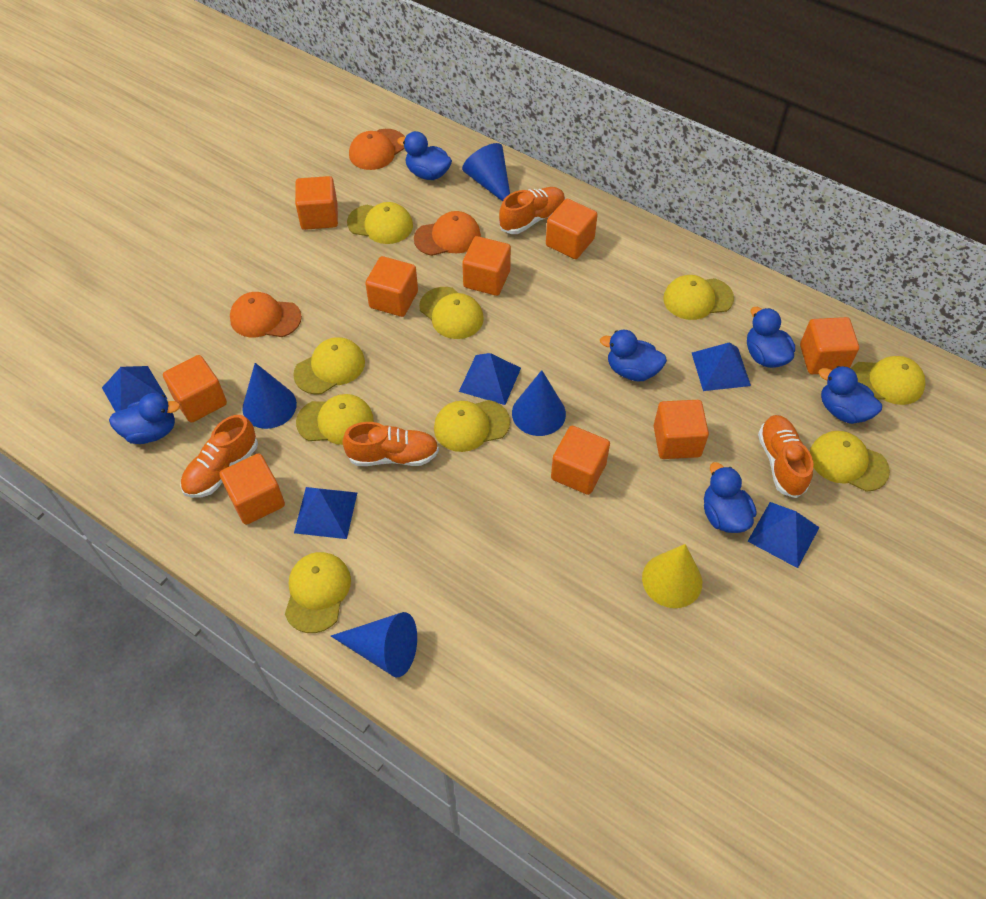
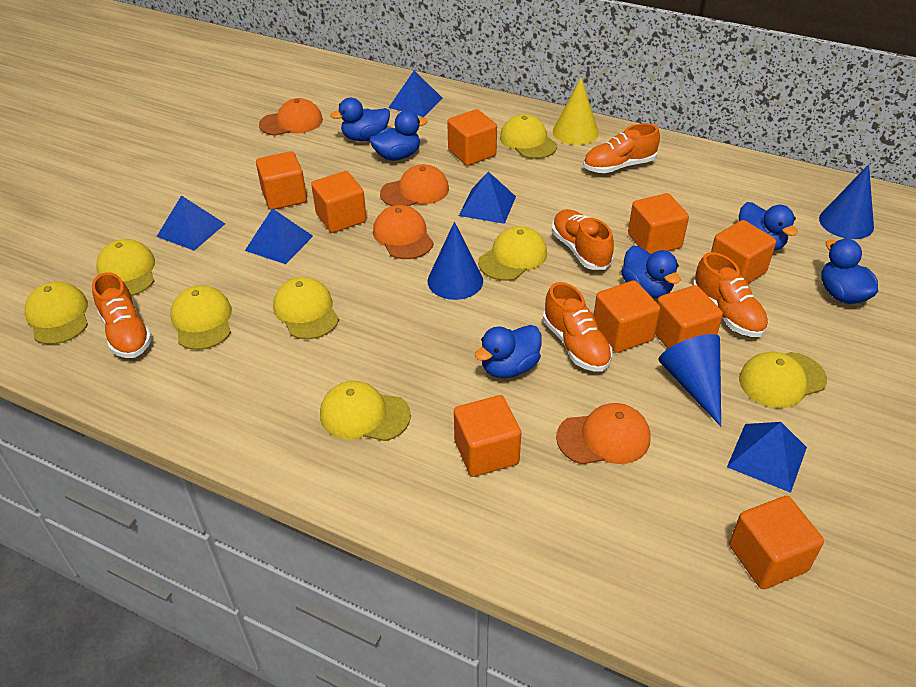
blue cone: [242,363,297,429] [331,612,417,677] [462,143,510,201] [512,370,566,436] = 4 -> [428,222,483,300] [658,334,721,426] [819,164,874,239] = 3
orange cap: [230,292,302,338] [349,129,405,170] [414,211,481,256] = 3 -> [259,98,323,136] [373,205,434,259] [380,164,449,206] [556,403,651,464] = 4
orange shoe: [180,415,258,498] [342,422,439,466] [499,187,566,234] [758,415,813,498] = 4 -> [92,272,152,358] [543,282,612,372] [552,209,614,270] [583,123,660,173] [693,252,768,337] = 5
yellow cap: [285,552,351,633] [293,337,365,395] [296,394,374,445] [347,202,413,244] [419,287,484,339] [434,400,510,452] [663,275,734,320] [810,431,890,492] [851,356,926,405] = 9 -> [25,281,88,344] [96,239,155,296] [170,285,232,350] [273,277,339,339] [320,381,411,441] [478,226,547,281] [500,114,557,159] [739,352,827,408] = 8

